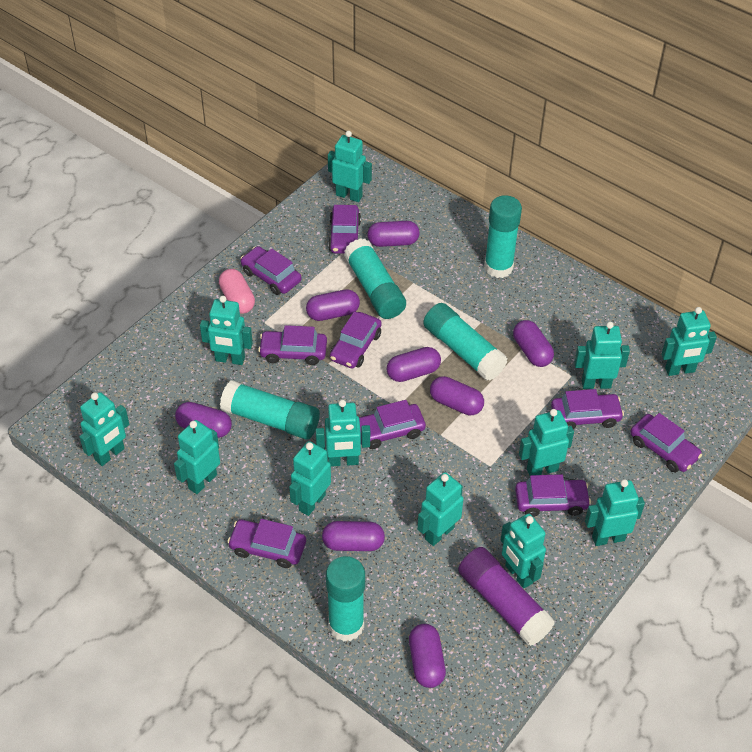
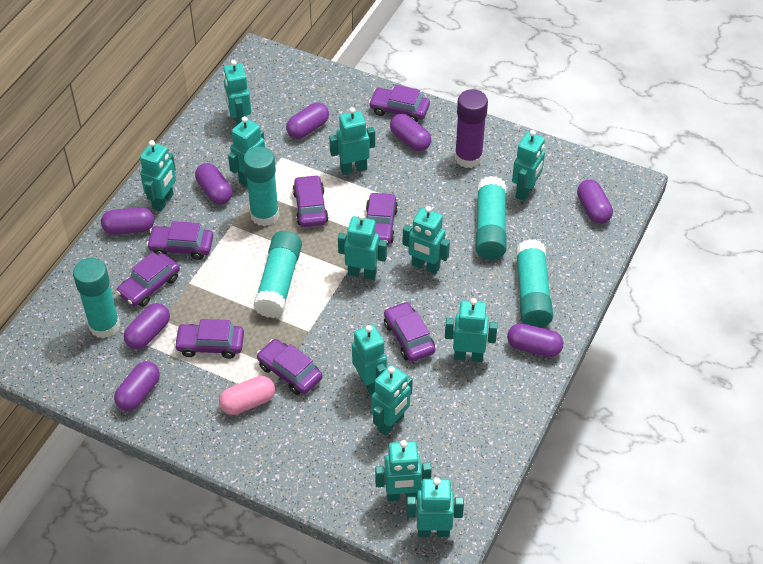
purple car: [228,519,306,568] [240,246,301,295] [258,325,327,365] [328,205,361,254] [330,311,382,368] [359,400,426,449] [515,474,591,517] [551,389,624,429] [630,413,702,472] = 9 -> [116,252,180,307] [146,221,213,260] [174,319,244,359] [257,339,323,395] [293,175,329,227] [366,193,398,245] [369,85,430,122] [384,301,435,362] = 8

